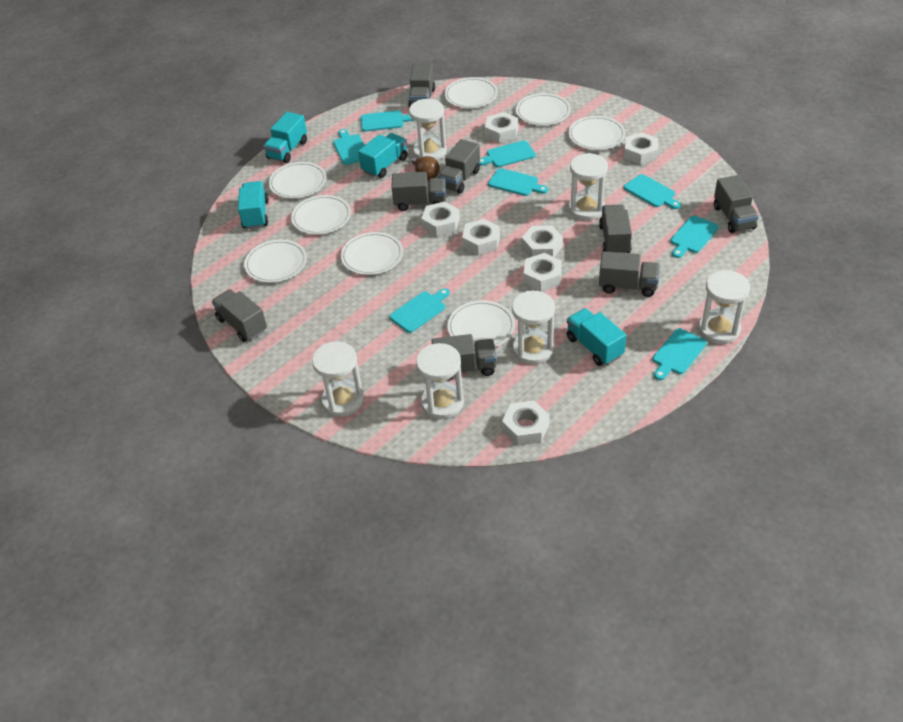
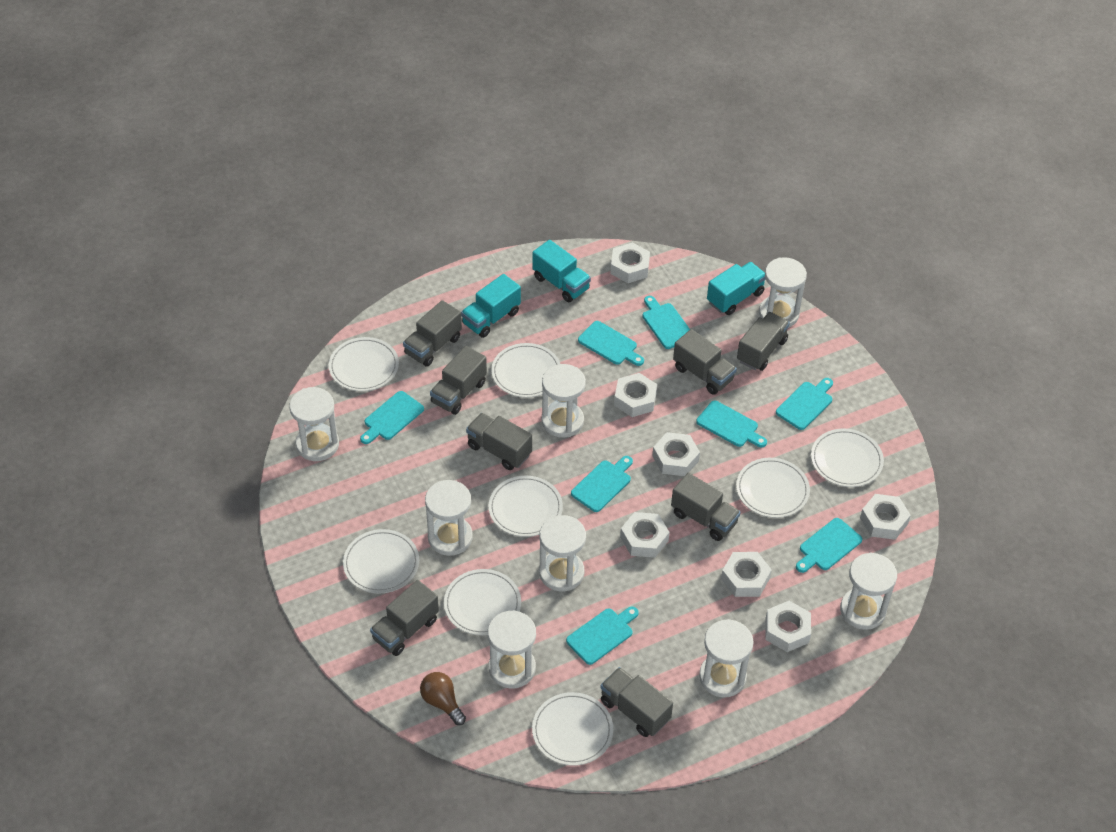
turquoise truck: [238,181,269,229] [263,112,307,163] [358,133,408,178] [567,308,626,366] = 4 -> [461,274,521,338] [532,240,591,302] [707,262,766,315] = 3
white hourglass: [312,342,364,417] [409,99,447,160] [416,343,464,419] [512,291,555,364] [568,153,608,220] [699,270,750,344] = 6 -> [289,387,339,461] [425,480,473,556] [488,610,536,689] [539,515,586,591] [541,364,586,438] [699,619,754,698] [759,257,807,328] [840,553,897,630] = 8

